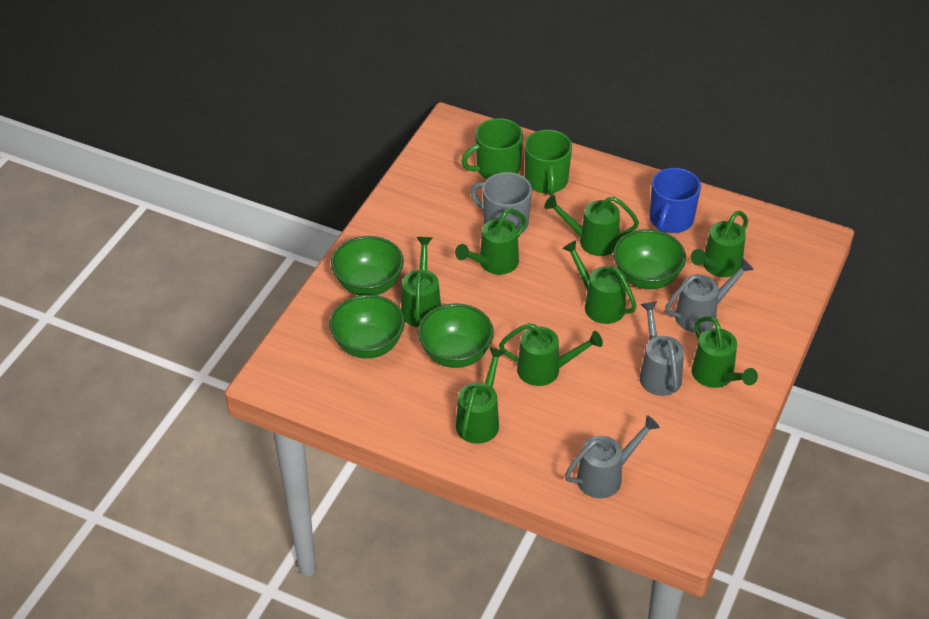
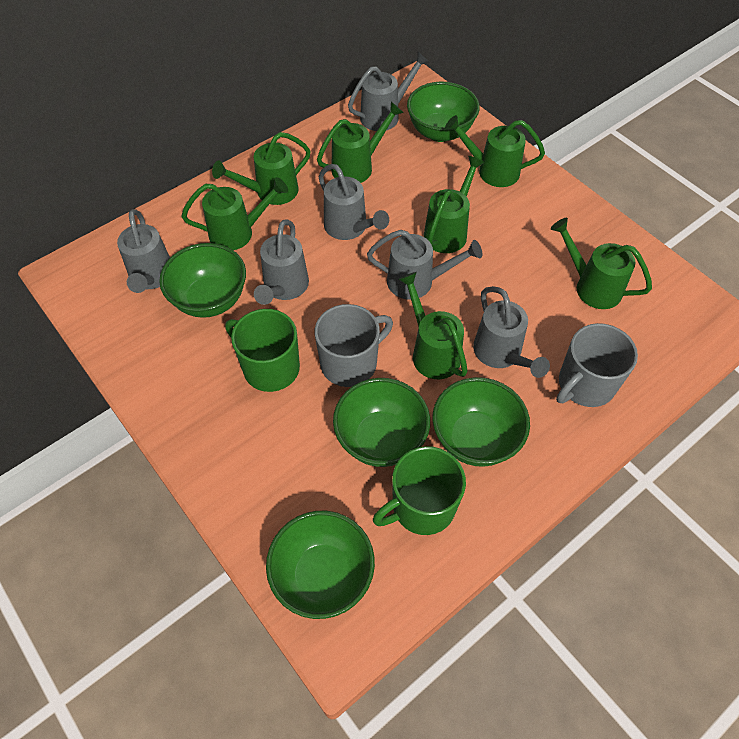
blue mug: [650,168,701,233] = 1 -> none = 0
green bowl: [329,295,405,358] [331,236,404,295] [418,303,494,368] [614,229,686,289] = 4 -> [159,243,246,318] [266,511,375,619] [333,378,430,467] [407,82,480,142] [433,377,530,467] = 5
green watering can: [401,237,441,327] [455,209,527,275] [456,347,505,444] [499,323,603,386] [544,195,639,256] [562,240,637,324] [690,211,748,277] [692,316,758,388] = 8 -> [181,177,288,250] [212,132,311,205] [317,102,404,183] [398,272,468,379] [423,156,485,253] [445,115,545,187] [551,218,652,309] = 7
grey mug: [470,172,532,234] = 1 -> [315,304,393,387] [556,323,638,407] = 2
grey watering can: [565,415,660,498] [640,301,684,396] [665,258,754,333] = 3 -> [117,209,170,293] [254,220,309,305] [318,164,389,240] [348,52,429,131] [367,230,482,300] [473,286,550,378] = 6

